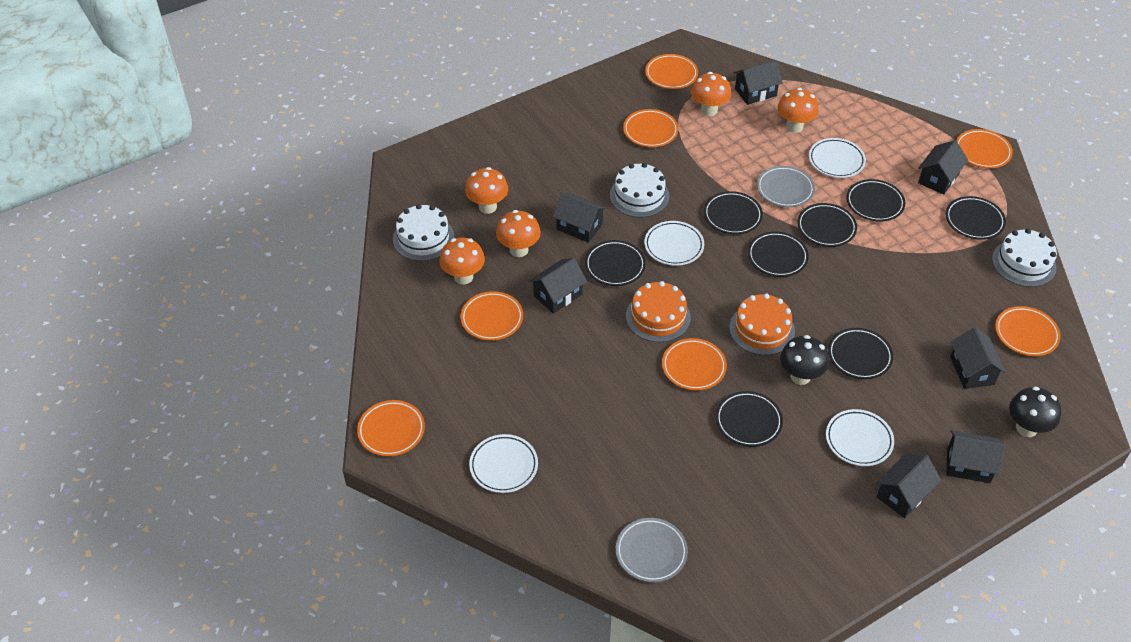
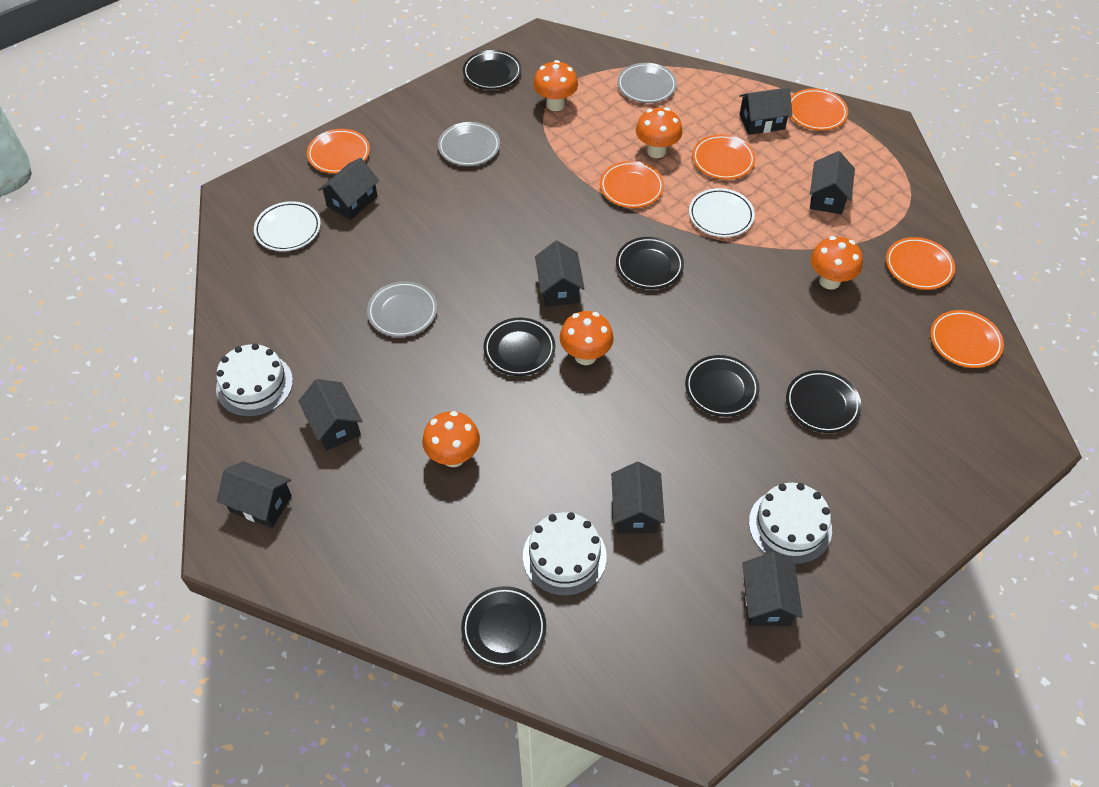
black house: [529,258,587,314] [553,192,607,243] [733,60,783,105] [876,454,941,518] [918,140,968,195] [946,430,1005,483] [950,327,1006,389] = 7 -> [217,461,292,528] [298,379,363,451] [318,158,379,220] [535,241,585,307] [611,462,665,533] [739,87,792,135] [742,552,803,626] [810,151,855,214] = 8
black mushroom: [780,335,829,385] [1009,386,1061,437] = 2 -> none = 0
black plate: [585,240,646,286] [704,191,763,234] [716,391,783,447] [748,232,809,277] [797,203,857,247] [828,328,893,379] [846,179,905,222] [946,196,1006,240] = 8 -> [461,586,546,668] [463,50,522,90] [484,318,555,376] [616,237,684,289] [685,355,759,417] [786,370,861,433] = 6
grey plate: [616,518,688,582] [757,166,815,207] = 2 -> [367,281,437,337] [438,122,500,166] [617,63,677,103] = 3
orange cake: [626,281,691,342] [729,294,795,355] = 2 -> none = 0
orange plate: [357,400,425,456] [460,291,523,341] [623,109,679,147] [645,54,698,89] [662,338,727,391] [956,129,1013,168] [995,306,1061,356] = 7 -> [307,129,370,174] [600,161,664,208] [692,134,756,180] [790,88,848,130] [886,237,955,290] [930,310,1004,368] = 6
white plate: [469,434,538,493] [644,221,704,266] [809,138,866,178] [826,409,894,466] = 4 -> [254,201,321,251] [689,188,755,237] = 2

